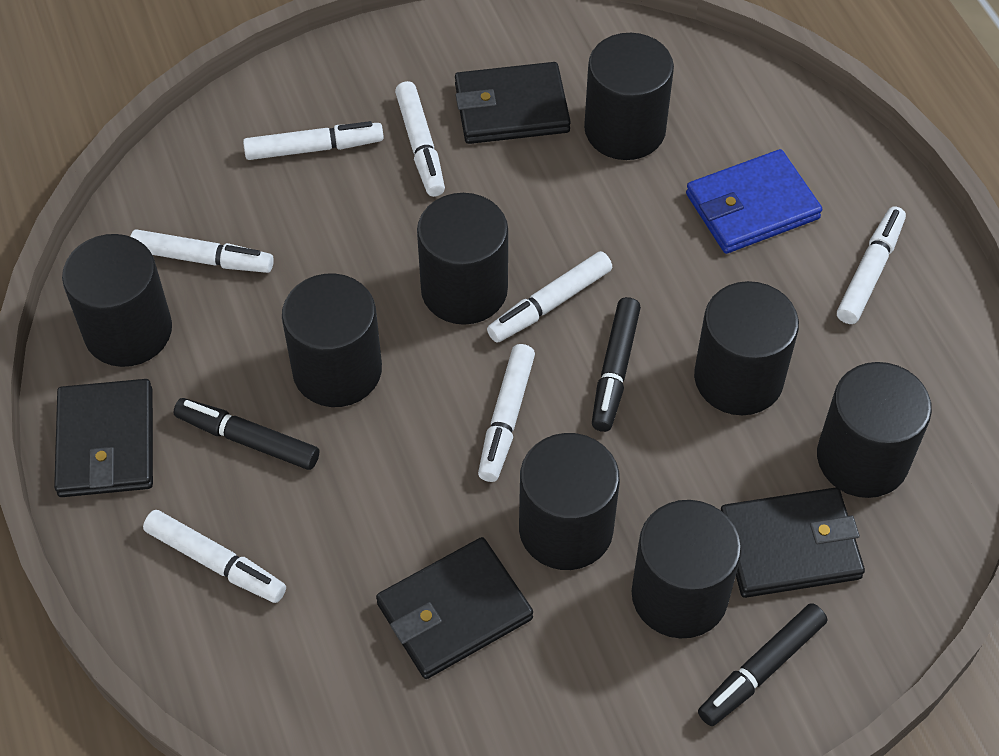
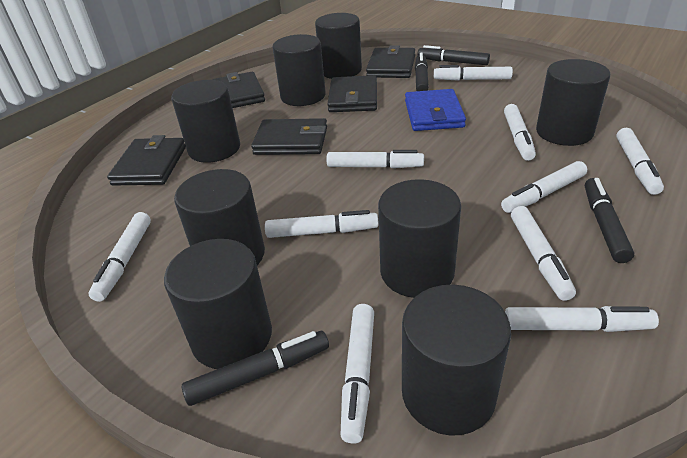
black marker: [174,398,319,470] [592,297,641,432] [698,603,827,726] = 3 -> [182,331,329,406] [415,52,429,91] [417,45,490,65] [585,178,634,263] = 4
black wallet: [54,379,153,497] [376,537,533,679] [455,62,571,144] [721,487,865,598] = 4 -> [107,135,186,186] [212,72,265,108] [251,118,327,155] [327,75,377,112] [366,45,415,78] = 5
white marker: [130,229,274,273] [143,510,286,603] [243,121,384,160] [395,81,445,197] [478,344,535,482] [487,251,612,343] [837,207,906,324] = 7 -> [89,212,151,302] [265,210,379,238] [327,150,424,168] [340,304,374,444] [434,65,513,81] [501,161,587,213] [504,104,536,161] [505,306,659,332] [511,206,576,301] [616,128,664,195] = 10

